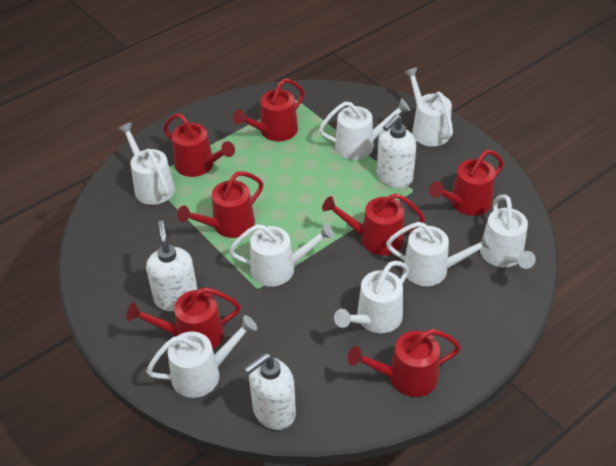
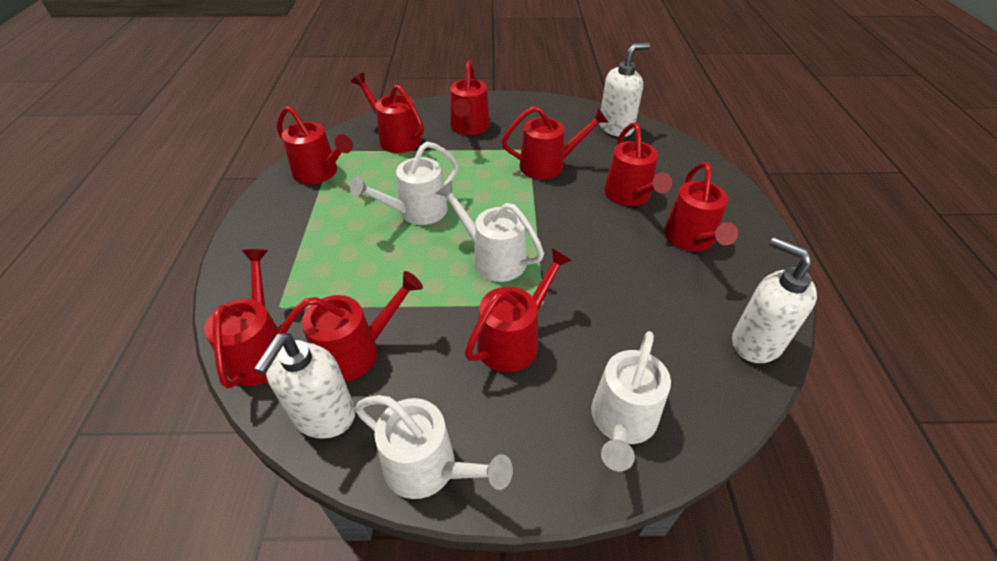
red watering can: [126,287,241,350] [163,113,235,177] [177,171,263,238] [233,79,304,141] [322,193,425,256] [348,329,461,397] [429,150,504,216] = 7 -> [204,249,279,389] [277,106,353,184] [278,271,423,382] [351,73,424,153] [450,61,490,135] [465,248,572,372] [502,106,608,179] [604,122,672,206] [664,162,738,252] = 9
white watering can: [118,122,175,205] [146,315,257,398] [229,223,334,286] [319,99,410,160] [334,261,409,333] [386,222,494,286] [404,67,453,147] [480,195,535,269] = 8 -> [350,142,459,225] [355,395,513,499] [435,181,544,282] [591,331,671,471] = 4

